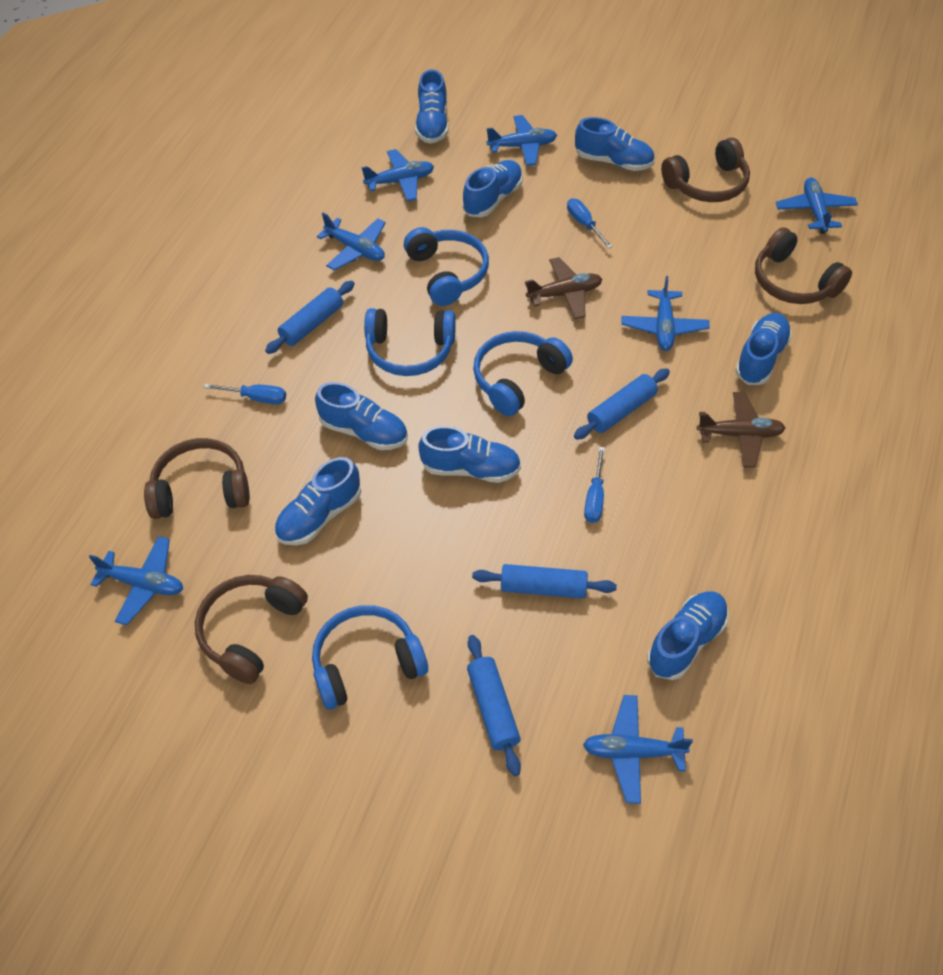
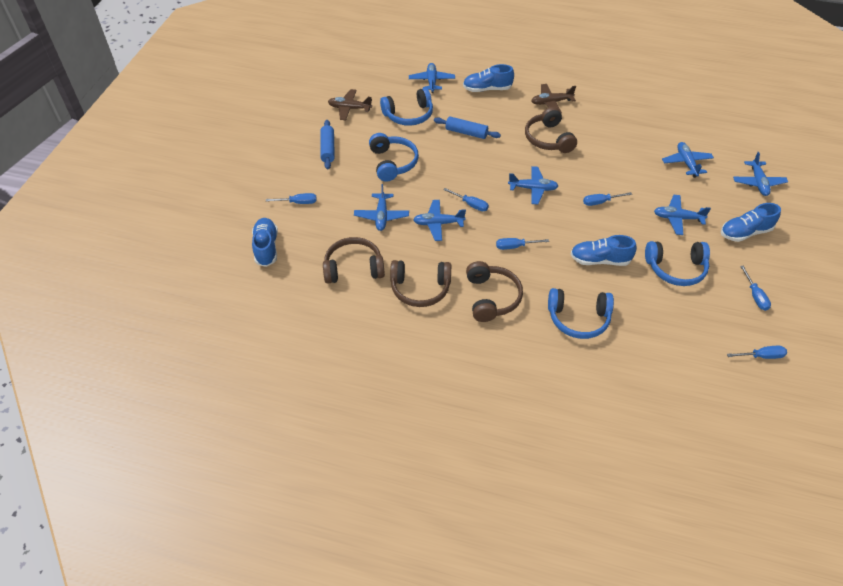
blue rolling pin: [265,281,354,354] [467,635,521,776] [472,564,617,599] [574,368,670,440] = 4 -> [320,120,335,169] [434,117,501,139] = 2
blue screwdriver: [204,383,286,404] [567,198,612,248] [584,447,605,523] = 3 -> [266,193,317,204] [443,188,489,211] [496,238,549,250] [583,192,632,206] [727,346,787,359] [740,266,771,311] = 6
blue shoe: [274,457,361,545] [315,382,408,450] [415,69,449,144] [418,426,521,483] [463,160,523,217] [575,117,655,171] [647,591,729,680] [735,313,792,385] = 8 -> [252,218,278,267] [463,64,514,92] [571,235,637,266] [721,203,781,242] = 4

